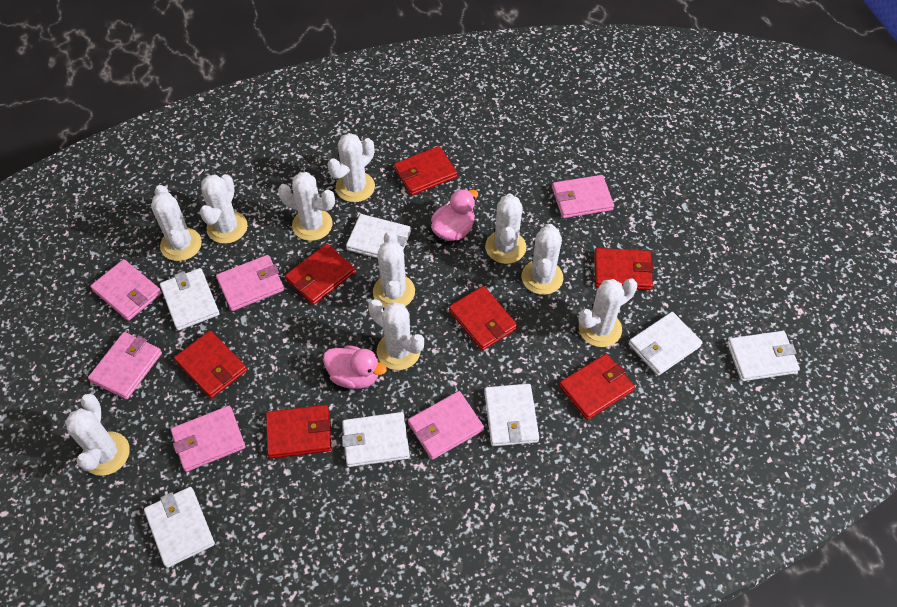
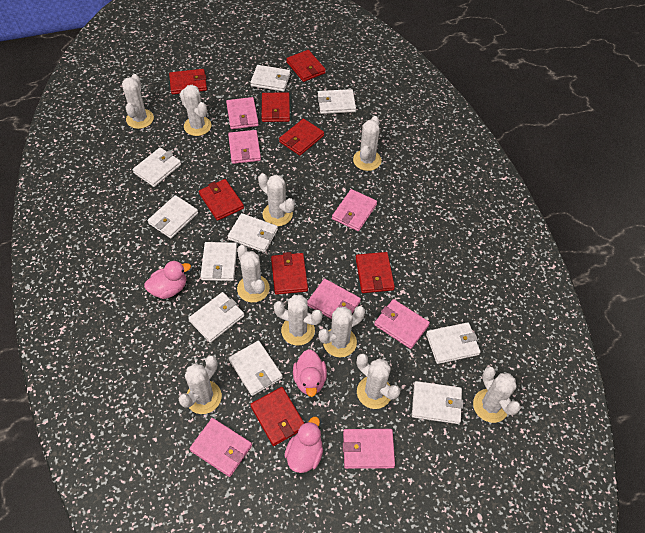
pink duck: [323,345,387,389] [431,189,478,241] = 2 -> [144,261,191,299] [285,417,323,473] [293,349,327,397] = 3
pink wallet: [88,332,162,399] [90,259,162,321] [171,406,245,472] [216,255,284,311] [408,391,484,460] [552,175,614,218] = 6 -> [189,418,252,477] [226,97,259,129] [228,130,261,164] [307,279,361,319] [332,189,377,231] [343,429,395,469] [374,299,430,349] = 7
red wallet: [174,330,247,399] [266,405,332,459] [285,244,355,305] [394,146,457,196] [449,286,518,351] [559,354,635,420] [594,248,654,290] = 7 -> [169,69,207,94] [199,179,244,221] [250,387,304,446] [262,93,290,122] [271,252,308,295] [279,119,324,156] [286,50,326,82] [356,252,395,293] = 8
white wallet: [144,487,215,568] [160,268,220,331] [342,412,410,467] [346,214,411,258] [484,384,539,446] [629,312,702,376] [727,331,800,381] = 7 -> [133,147,181,187] [148,195,198,238] [188,292,244,343] [200,242,237,281] [228,213,278,253] [229,341,283,396] [250,65,290,92] [318,89,356,114] [412,381,463,424] [426,322,481,364] = 10

